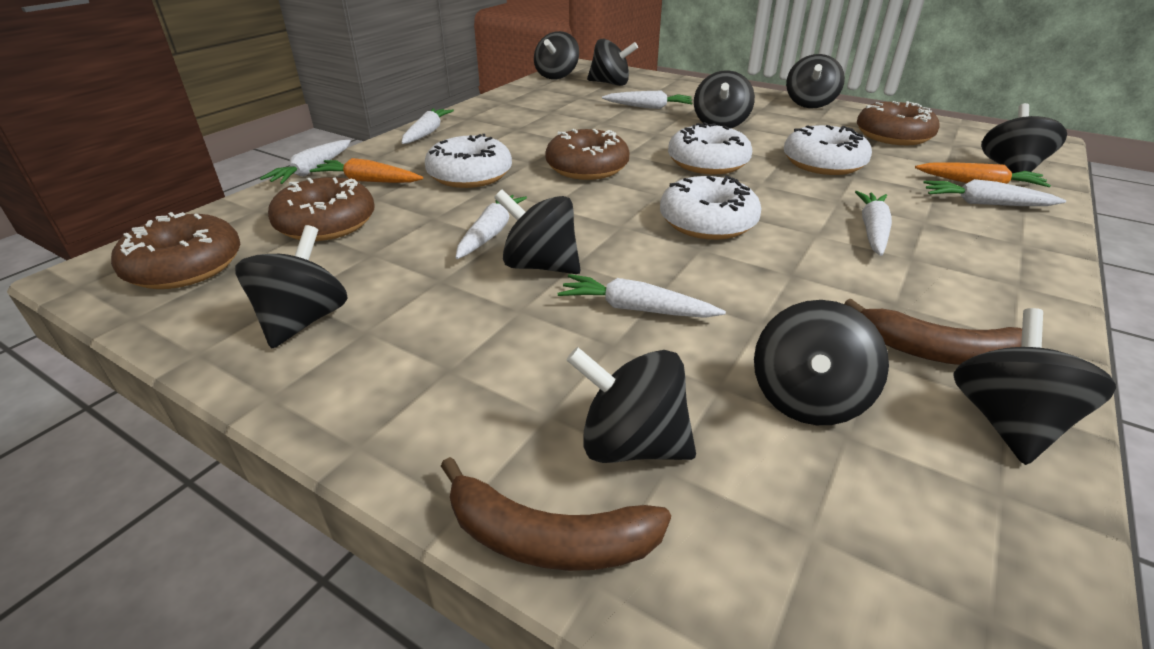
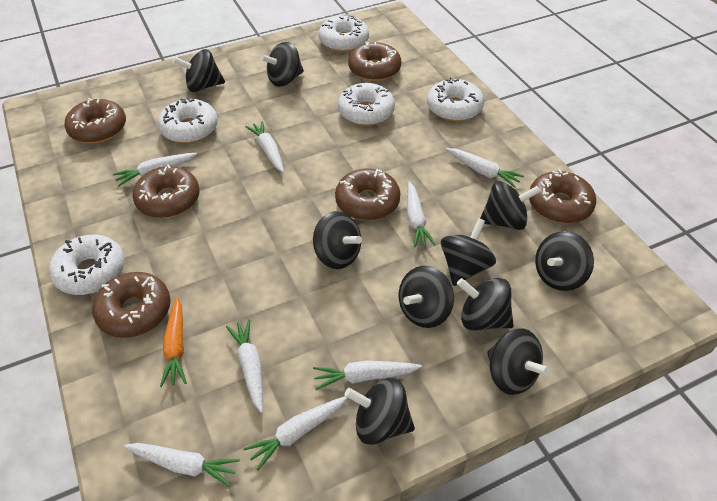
brown banana: [441,457,671,571] [844,298,1022,365] = 2 -> none = 0
brown donut: [111,212,240,289] [268,177,375,241] [545,129,629,180] [857,101,940,145] = 4 -> [65,98,126,143] [92,272,171,338] [133,164,200,218] [335,168,400,221] [348,42,401,81] [529,169,596,223] = 6
orange carrot: [309,158,423,183] [915,162,1051,187] = 2 -> [160,297,187,387] = 1
white carrot: [260,140,351,184] [401,108,454,144] [455,195,527,259] [558,274,726,318] [602,91,693,109] [855,191,892,256] [923,179,1066,206] = 7 -> [113,153,197,187] [124,443,240,487] [226,319,263,413] [243,396,348,471] [245,121,284,173] [313,361,422,390] [407,181,436,248] [446,148,524,188] = 8
white donut: [425,134,512,188] [660,176,761,240] [668,122,752,174] [784,125,872,175] = 4 -> [49,235,125,295] [158,97,218,143] [319,15,369,52] [338,83,395,126] [427,77,484,121] = 5

